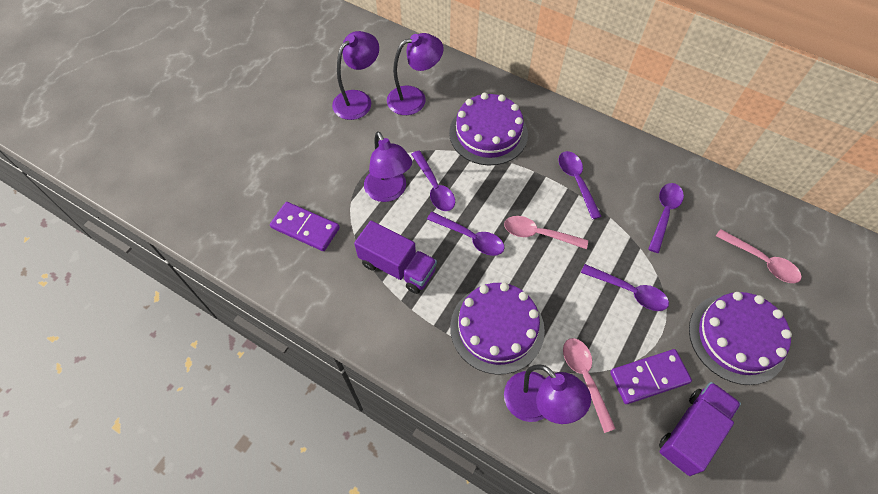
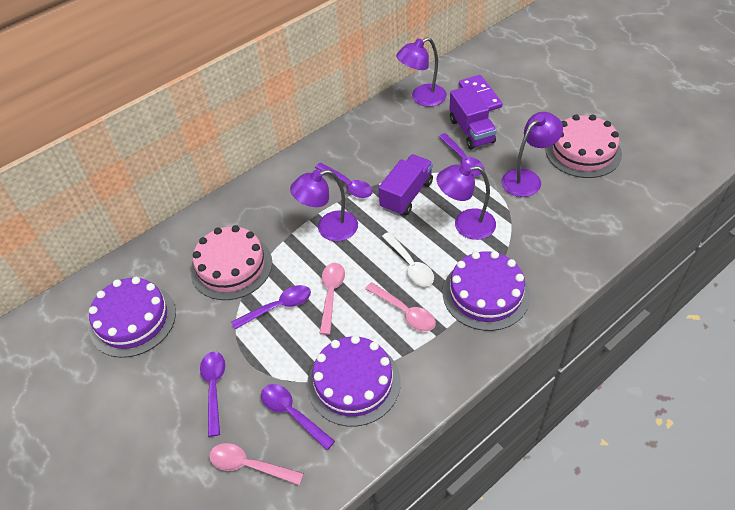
pink cake: none = 0 -> [191,225,272,300] [546,114,622,178] = 2
purple domino: [270,202,340,251] [610,349,692,404] = 2 -> [459,75,503,111] = 1
white spoon: none = 0 -> [382,232,434,286] = 1

